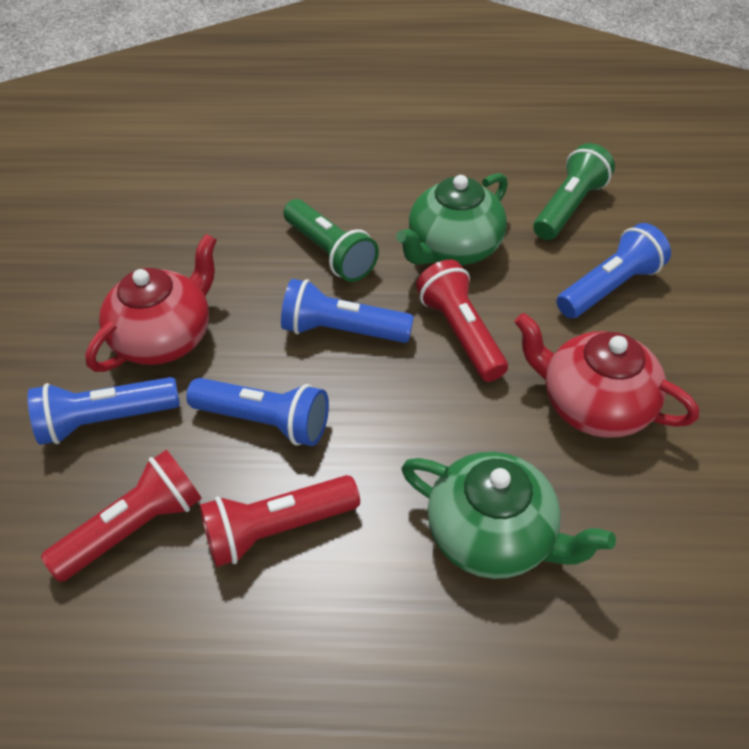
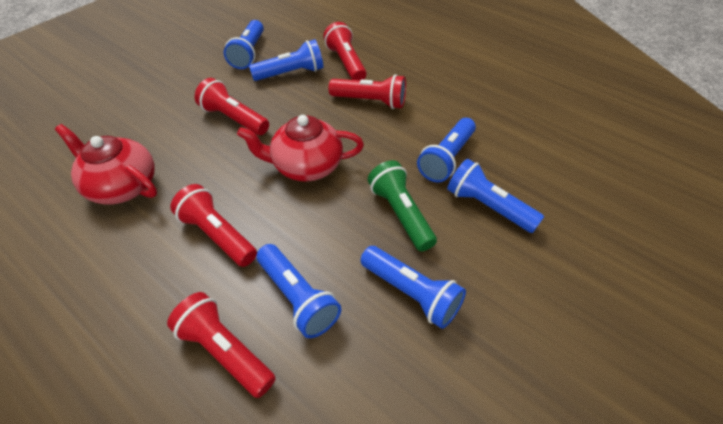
blue flashlight: [28,377,180,445] [186,378,329,446] [281,279,414,343] [556,223,671,318] = 4 -> [224,20,264,69] [249,39,323,81] [256,244,341,338] [360,246,466,329] [417,118,476,183] [447,159,544,233] = 6
green flashlight: [283,199,379,282] [533,143,615,240] = 2 -> [368,160,437,252] = 1
green teapot: [396,173,508,265] [402,452,616,579] = 2 -> none = 0
red flashlight: [41,450,202,582] [199,475,360,567] [416,260,508,382] = 3 -> [167,292,276,398] [170,184,257,267] [195,78,269,135] [323,22,367,80] [328,74,406,109] = 5

